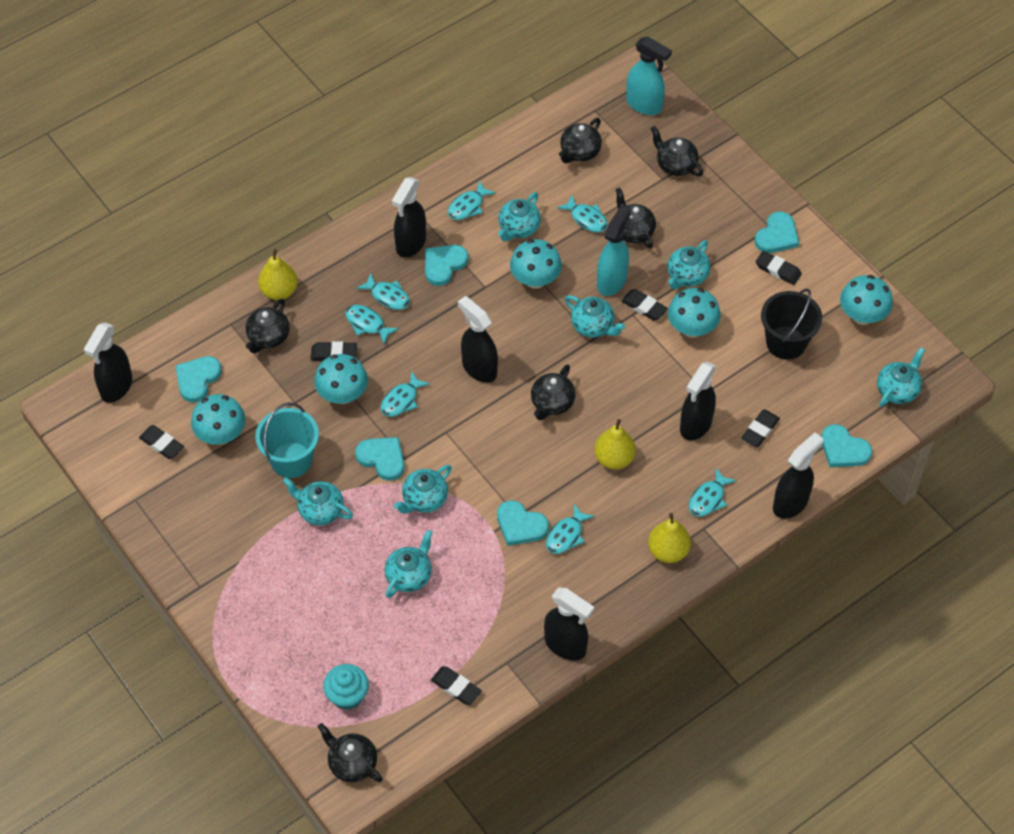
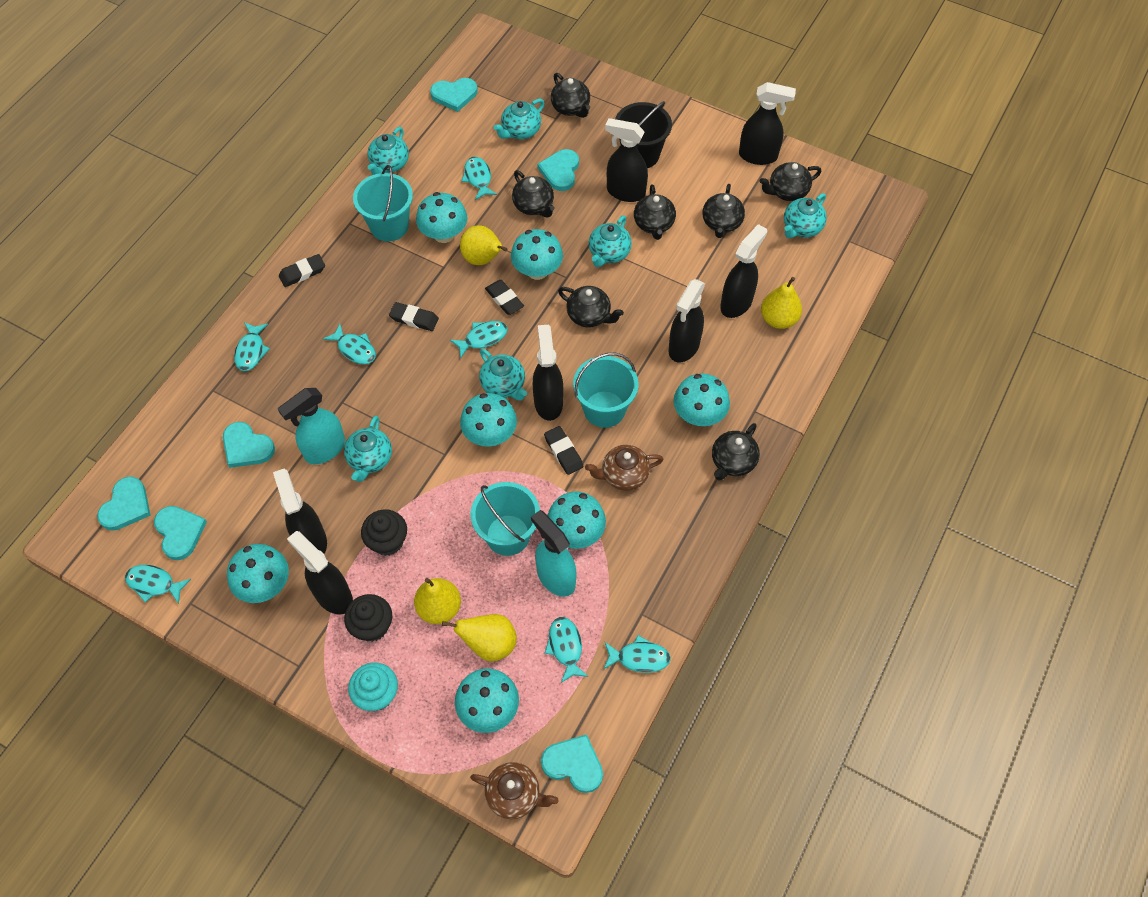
black cupcake: none = 0 -> [344,594,392,642] [361,509,407,556] = 2
black eraser: [139,425,184,459] [311,341,357,361] [431,666,482,705] [621,289,668,321] [741,410,780,447] [755,251,802,285] = 6 -> [279,254,325,287] [389,302,439,331] [485,280,524,315] [544,426,584,475] = 4
black spray bottle: [84,323,132,403] [392,177,426,258] [458,296,498,383] [544,588,594,660] [680,362,716,440] [773,433,823,519] = 6 -> [273,469,327,554] [287,531,353,614] [533,325,563,421] [605,118,648,202] [668,279,705,362] [720,224,767,318] [739,82,796,165] = 7
black teapot: [246,299,290,353] [318,723,383,782] [531,364,576,420] [559,118,602,163] [615,187,656,249] [651,126,703,176] = 6 -> [512,170,555,218] [551,73,590,118] [558,286,624,327] [634,184,676,240] [702,184,745,238] [712,423,760,480] [760,162,821,201] = 7
brown teapot: none = 0 -> [470,762,558,819] [585,445,664,491] = 2
turquoise bucket: [255,402,319,478] = 1 -> [353,165,413,241] [470,482,540,556] [573,353,638,428] = 3
turquoise mushroom: [191,394,246,445] [314,354,368,404] [510,239,562,289] [668,288,721,338] [840,275,893,325] = 5 -> [227,544,289,603] [416,192,467,243] [455,668,519,733] [460,393,517,447] [511,229,563,280] [547,491,606,549] [674,374,730,426] = 7
turquoise teapot: [283,477,353,525] [385,530,432,598] [394,465,452,514] [498,192,541,241] [565,295,625,338] [667,240,710,289] [877,347,925,407] = 7 -> [344,415,392,482] [367,127,409,175] [479,348,527,401] [493,99,544,139] [589,215,632,267] [784,193,827,238] = 6
yellow pear: [258,249,298,300] [594,419,636,469] [648,513,691,563] = 3 -> [414,578,461,624] [442,614,517,662] [460,225,508,265] [761,277,802,329] = 4

